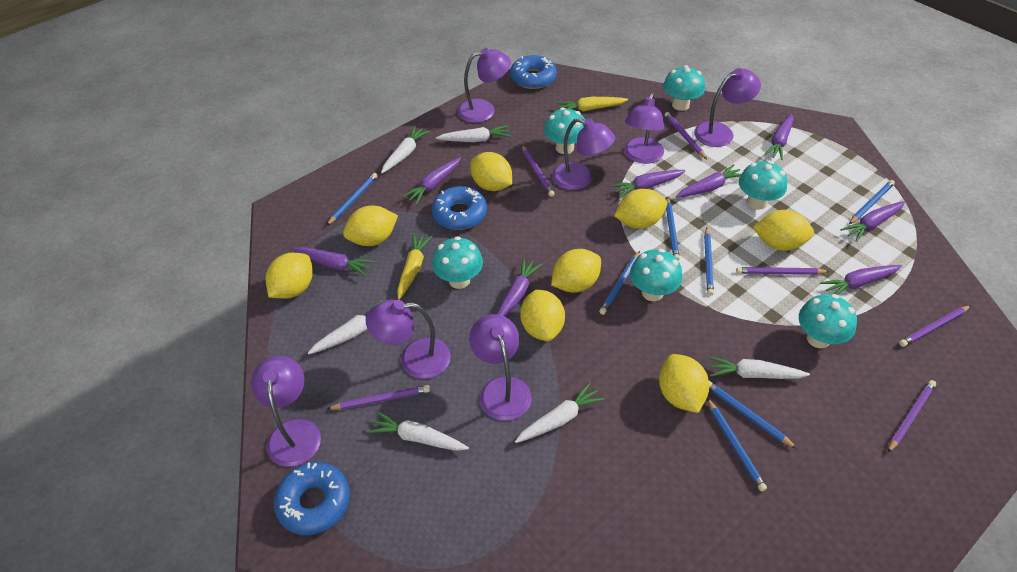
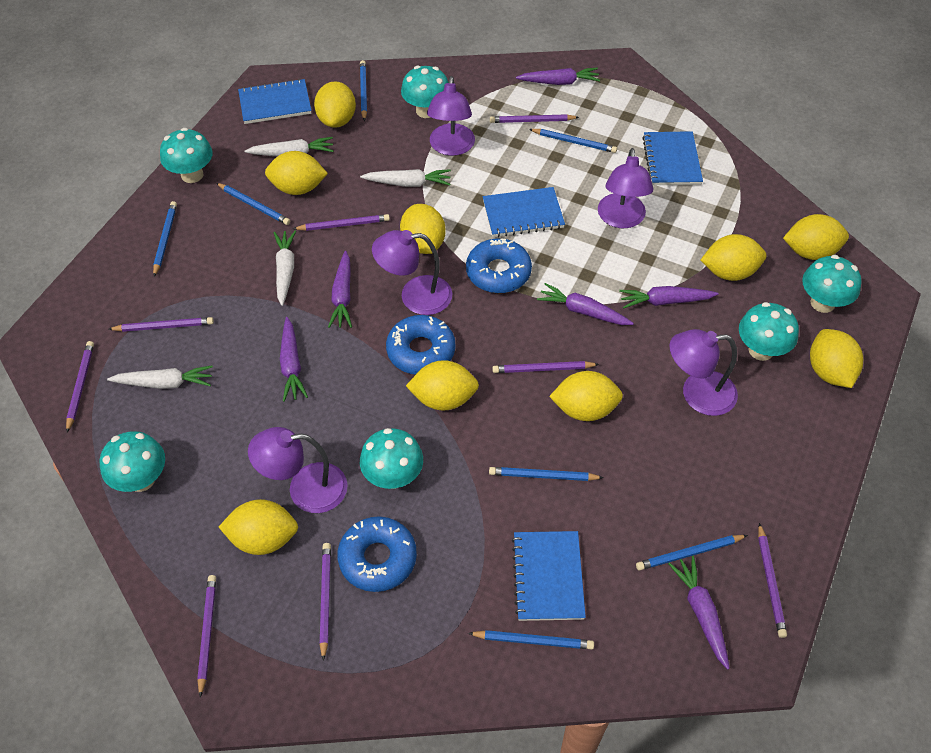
blue notebook: none = 0 -> [238,79,312,124] [483,187,565,237] [512,531,586,621] [642,131,703,185] = 4
purple carrot: [293,247,374,276] [402,157,461,205] [497,258,542,317] [611,170,686,198] [676,164,741,198] [764,113,793,160] [820,265,902,295] [841,201,905,242] = 8 -> [280,317,308,402] [328,251,352,328] [516,68,600,85] [537,283,634,325] [619,286,718,309] [668,556,730,670] = 6
purple lamp: [251,356,321,467] [365,300,451,379] [458,48,511,123] [469,314,532,421] [552,118,616,190] [624,93,664,164] [694,68,761,147] = 7 -> [248,427,347,513] [372,230,452,315] [427,76,475,156] [598,148,653,228] [669,329,738,416] = 5
purple pencil: [327,385,430,410] [522,145,555,197] [665,112,707,159] [736,267,830,275] [888,380,936,453] [899,305,971,347] = 6 -> [66,341,94,432] [109,317,214,332] [197,575,216,697] [293,214,390,231] [320,543,331,661] [490,114,579,123] [492,361,599,373] [758,523,787,638] = 8
white carrot: [308,299,383,354] [368,412,469,451] [381,126,430,173] [436,125,511,142] [515,382,604,443] [709,357,810,379] = 6 -> [107,366,213,389] [244,137,334,156] [273,230,296,306] [360,169,451,187] = 4
yellow carrot: [397,233,432,300] [557,97,628,111] = 2 -> none = 0
yellow lemon: [266,253,313,299] [343,206,398,246] [470,152,512,191] [520,289,565,341] [551,249,601,293] [614,189,667,229] [659,354,709,413] [753,210,814,251] = 8 -> [219,499,298,555] [265,151,328,195] [314,81,356,128] [400,204,445,254] [406,360,479,411] [549,371,623,421] [701,234,766,281] [783,214,849,260] [810,329,863,388] = 9

